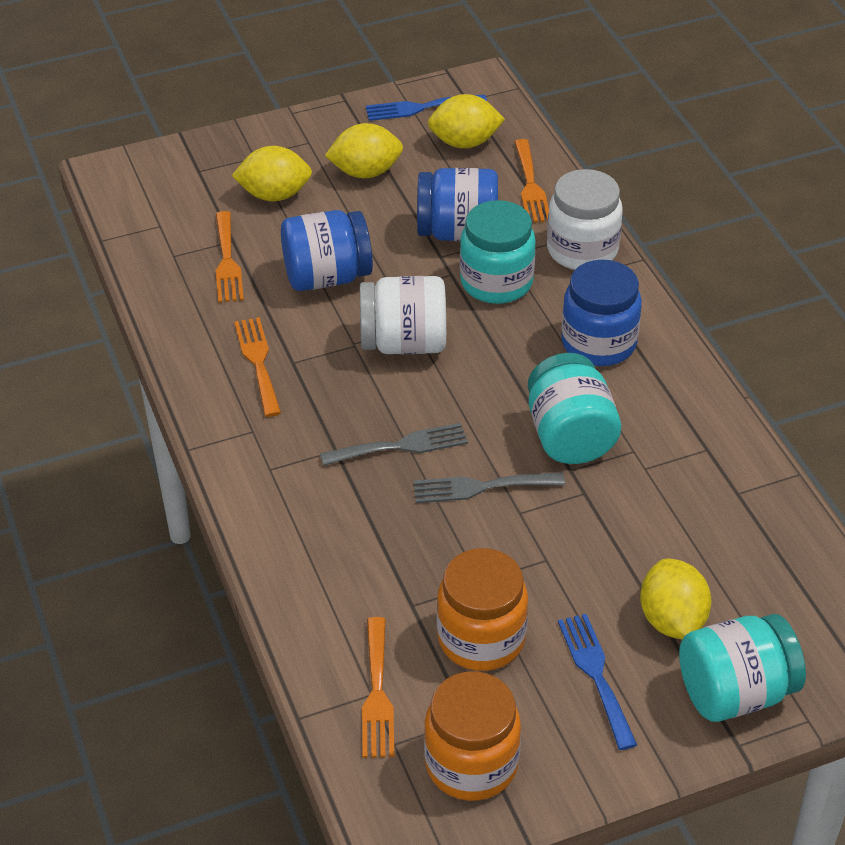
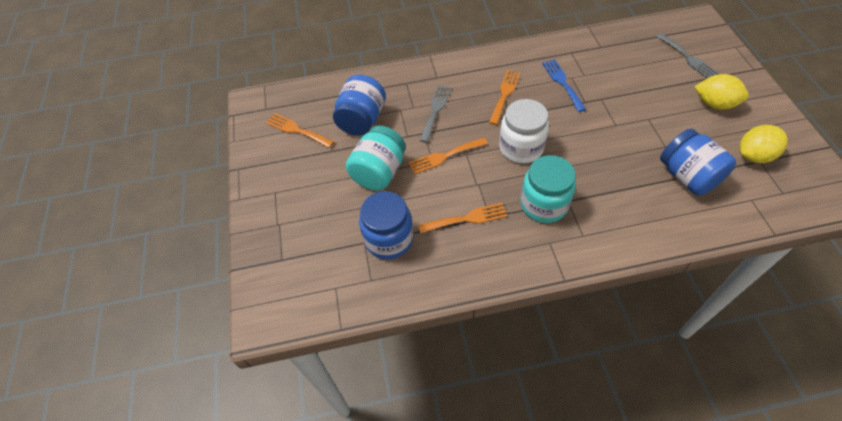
blue fork: [366,95,487,121] [558,614,637,750] = 2 -> [542,59,586,112] = 1
orange jar: [424,671,521,801] [437,548,528,671] = 2 -> none = 0
turquoise jar: [460,200,536,304] [528,353,621,464] [679,614,806,722] = 3 -> [346,125,406,191] [520,155,576,223] = 2
white jar: [360,276,446,354] [547,169,623,270] = 2 -> [499,99,549,163] = 1
yellow lemon: [232,146,312,201] [325,123,403,178] [428,94,505,148] [640,559,711,640] = 4 -> [695,74,749,110] [740,125,788,163] = 2

